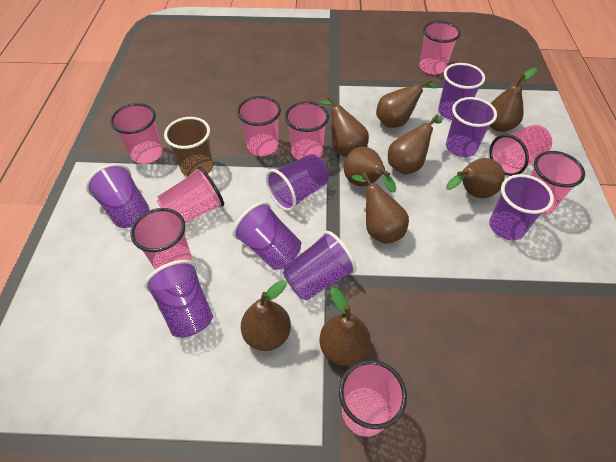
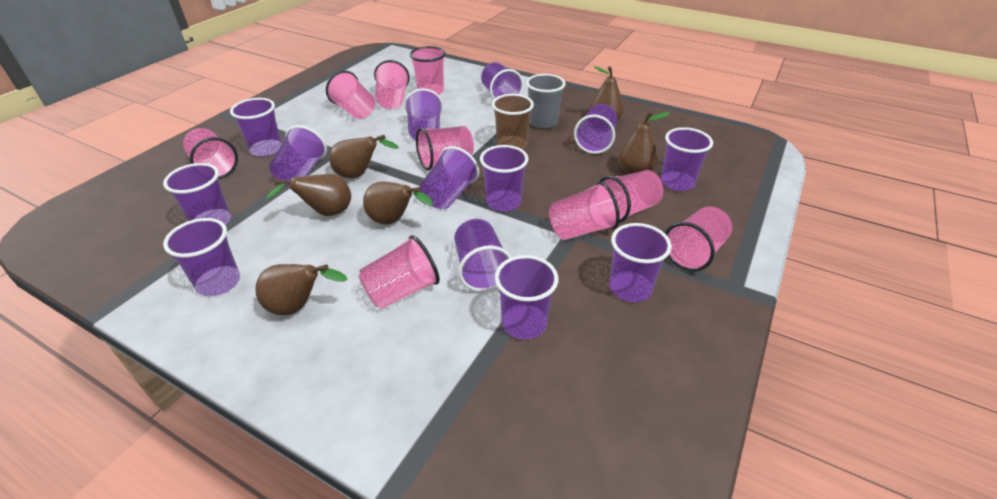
brown pear: [241,280,291,351] [319,287,371,366] [320,96,369,157] [344,147,396,193] [352,172,409,244] [376,78,437,128] [388,114,442,175] [446,158,505,198] [490,68,537,132] = 9 -> [255,264,347,315] [266,174,351,216] [329,135,399,178] [363,181,434,224] [589,66,624,120] [618,111,670,174] = 6
grey cup: none = 0 -> [526,74,566,129] = 1
purple cup: [86,163,149,228] [144,260,213,338] [232,202,301,270] [266,154,329,211] [283,231,356,301] [438,63,485,120] [446,97,497,157] [489,174,554,240] = 8 -> [163,163,231,225] [163,218,240,296] [230,98,282,157] [269,125,327,185] [404,88,443,140] [419,146,479,209] [454,219,511,292] [480,145,528,211] [481,62,524,100] [495,255,558,340] [574,104,617,154] [609,223,672,302] [660,127,713,191] = 13

